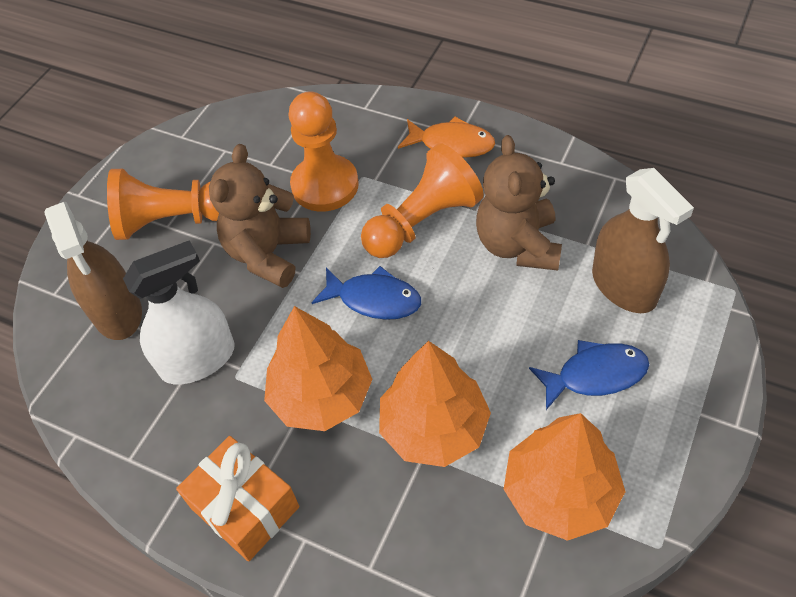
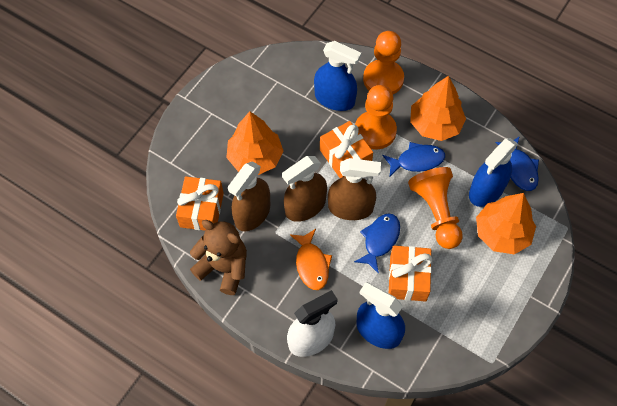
blue fish: [312,266,421,320] [529,340,649,410] = 2 -> [354,213,400,274] [382,142,445,178] [496,136,539,191] = 3
blue spray bottle: none = 0 -> [314,41,361,111] [356,282,405,349] [469,138,518,207] = 3
brown spray bottle: [44,202,142,340] [592,168,694,313] = 2 -> [228,161,270,231] [282,156,327,222] [328,158,381,220] = 3
brown teddy bear: [209,144,311,288] [476,135,562,270] = 2 -> [190,220,247,295] = 1
orange gift: [176,436,299,561] = 1 -> [176,176,224,231] [320,121,373,178] [389,246,432,302] = 3

